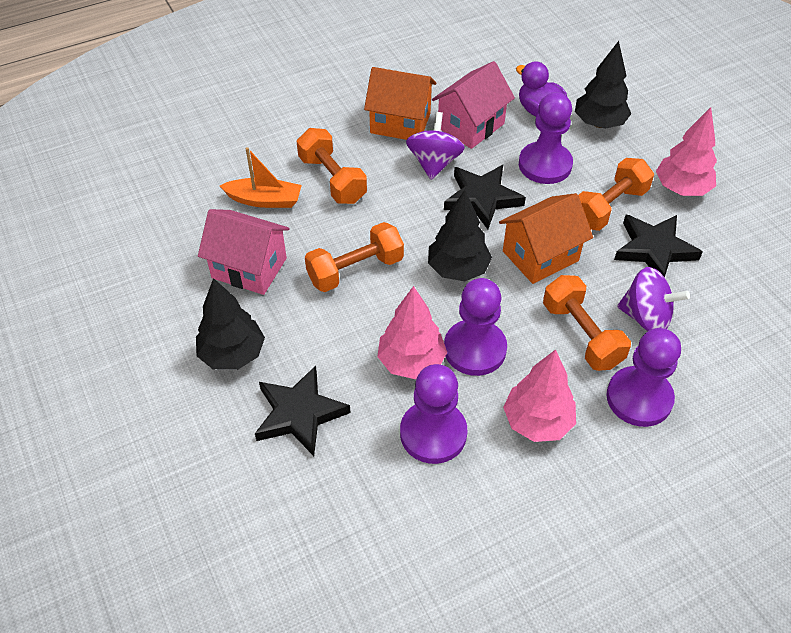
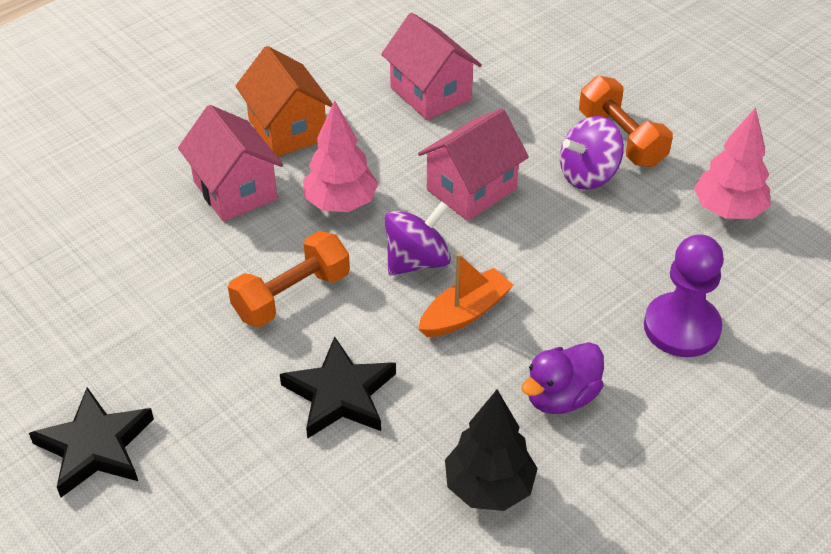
black star: [255,366,351,456] [444,165,526,229] [614,215,703,277] = 3 -> [29,387,154,497] [280,336,396,439] = 2
black tree: [196,278,265,370] [428,190,492,281] [575,41,631,129] = 3 -> [445,389,538,511] = 1
orange dumbbell: [297,128,367,204] [305,222,404,292] [543,275,631,371] [579,158,654,231] = 4 -> [228,231,350,327] [579,76,673,167] = 2
orange house: [364,67,436,140] [499,193,593,284] = 2 -> [236,46,333,157] = 1
pink house: [198,209,289,295] [432,61,515,149] = 2 -> [178,105,283,222] [381,13,482,120] [418,108,529,221] = 3
pink tree: [377,286,447,379] [503,349,576,442] [656,107,717,196] = 3 -> [303,100,378,212] [694,107,771,219] = 2
purple pawn: [400,364,467,464] [444,278,507,376] [519,92,573,184] [606,328,681,427] = 4 -> [644,234,724,357] = 1

